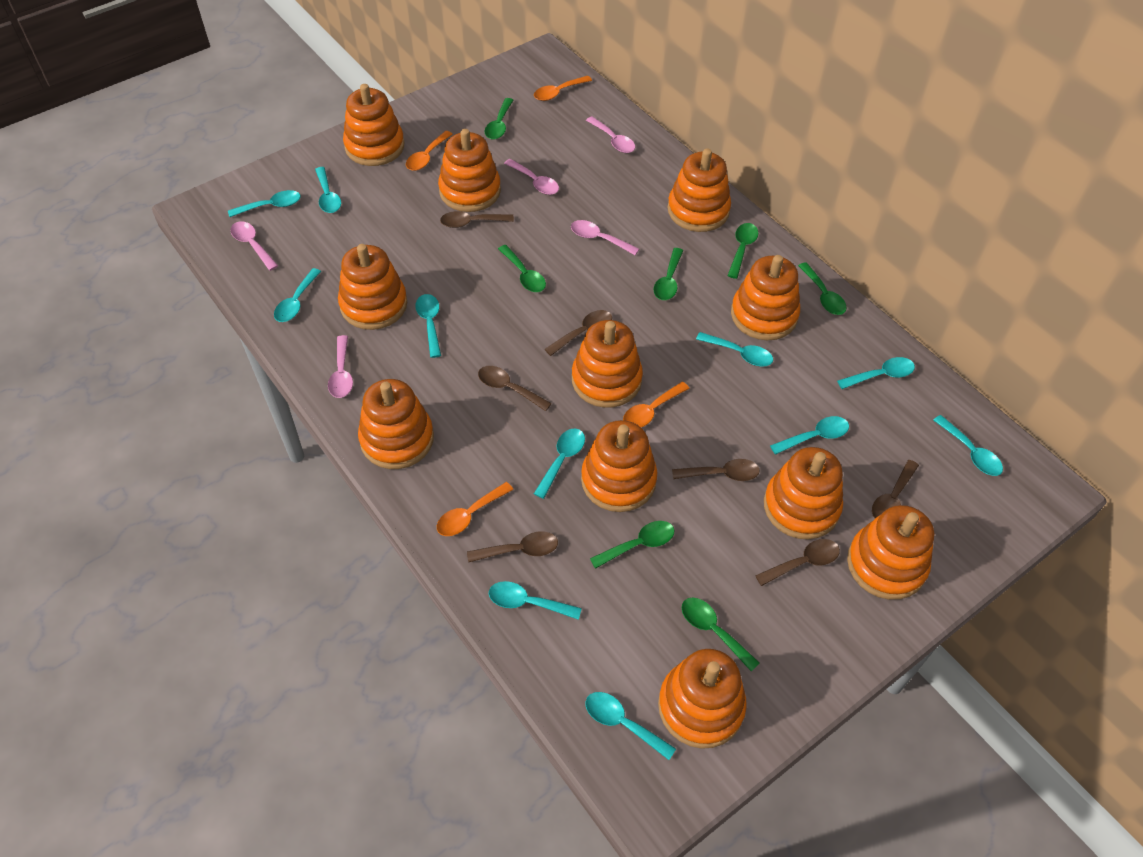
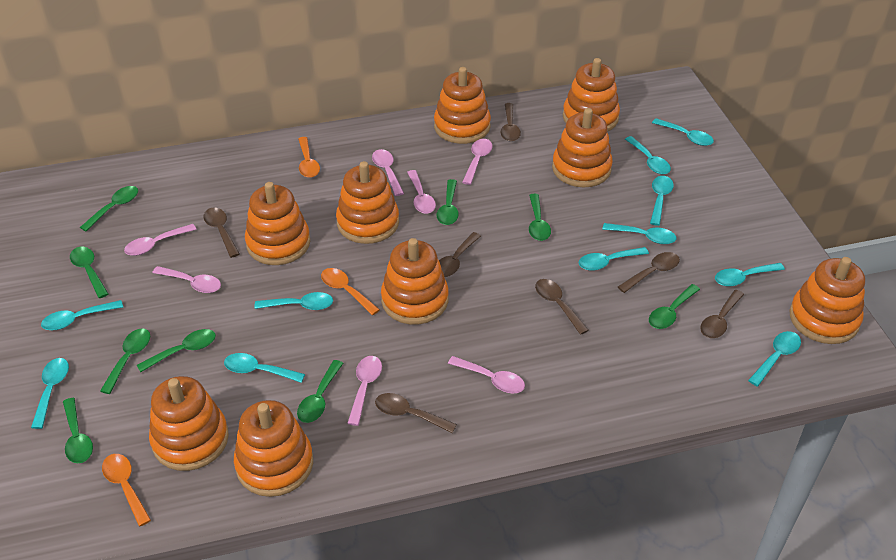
green spoon: [485,98,513,140] [498,245,546,292] [590,521,675,569] [653,248,683,300] [682,598,759,672] [728,223,758,279] [798,262,847,315] = 7 -> [63,398,93,463] [70,247,108,298] [80,186,138,231] [100,329,150,394] [137,329,216,372] [297,360,343,423] [437,179,459,225] [529,194,551,241] [649,284,700,329] = 9
orange spoon: [406,131,452,171] [437,482,513,536] [534,76,592,101] [623,382,690,427] = 4 -> [102,454,151,526] [298,137,320,178] [321,268,380,315] = 3
orange stacking toy: [338,244,407,330] [343,84,404,166] [358,379,434,469] [438,129,501,212] [572,320,643,408] [581,420,657,512] [658,649,747,749] [668,148,731,232] [731,255,800,340] [764,447,843,539] [847,505,934,600] = 11 -> [149,376,229,471] [234,400,313,497] [245,182,310,265] [336,161,399,244] [381,238,449,325] [434,67,491,144] [552,108,613,187] [563,58,620,132] [790,257,865,344] = 9
pink spoon: [230,221,278,271] [328,335,353,398] [504,159,559,195] [571,220,639,255] [586,116,635,153] = 5 -> [124,224,197,256] [152,266,221,293] [347,356,382,426] [372,149,404,196] [407,170,436,214] [448,356,525,393] [462,139,493,185] = 7

